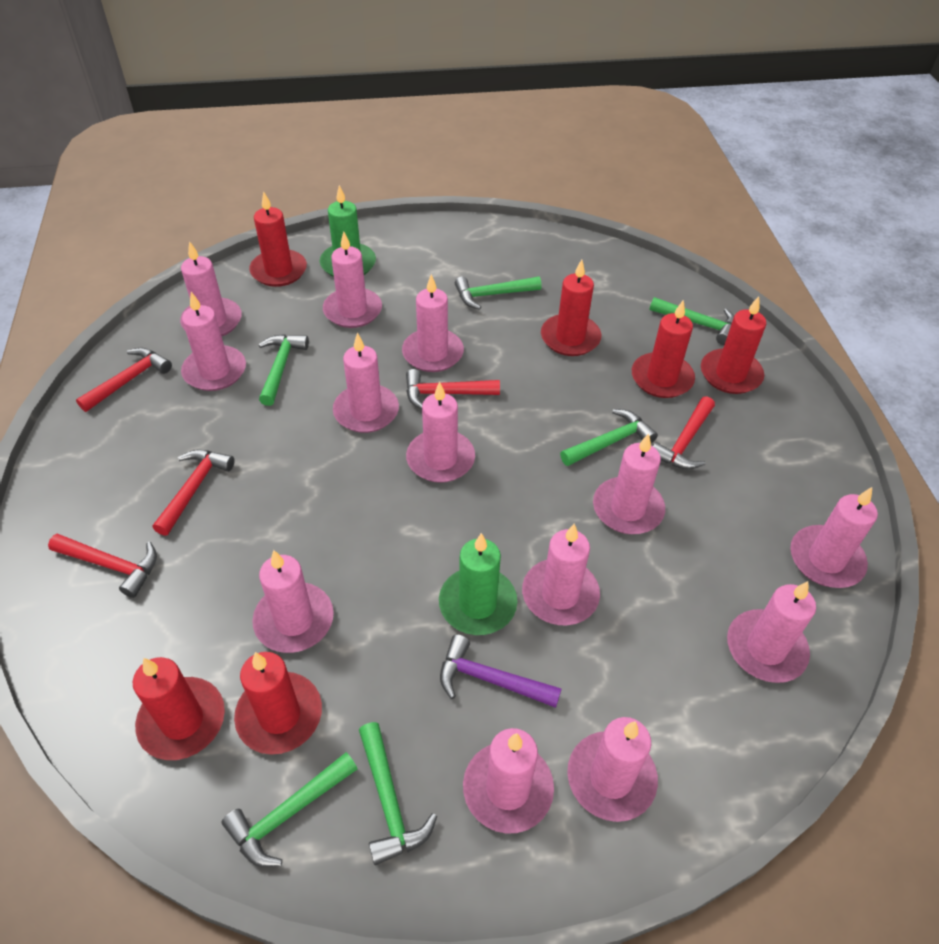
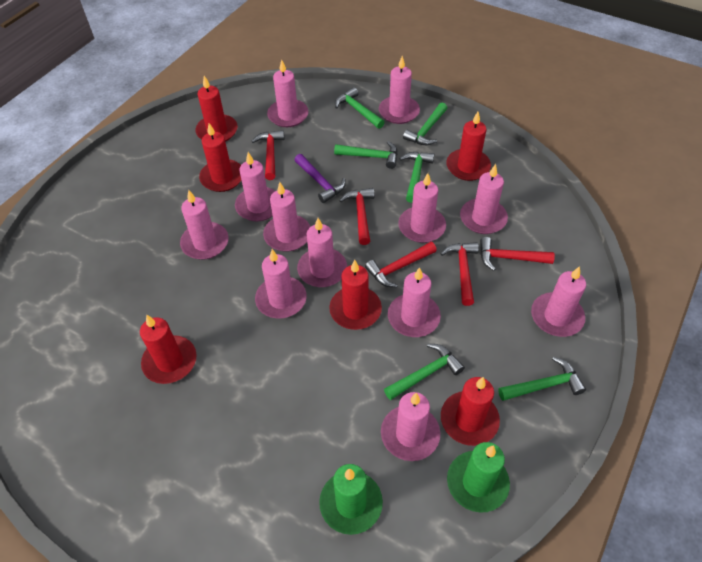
pink candle: [180,241,242,336] [181,292,246,391] [252,550,334,653] [323,232,382,328] [333,333,399,433] [402,274,464,372] [406,382,475,483] [463,728,554,834] [522,524,600,626] [567,717,658,822] [593,433,665,534] [727,581,816,683] [790,487,878,588] = 13 -> [180,190,229,260] [235,152,275,221] [255,249,307,319] [263,182,310,252] [267,59,308,127] [297,218,347,287] [379,56,420,124] [381,392,440,461] [388,267,441,337] [398,173,446,243] [460,164,508,234] [531,266,586,337] = 12

